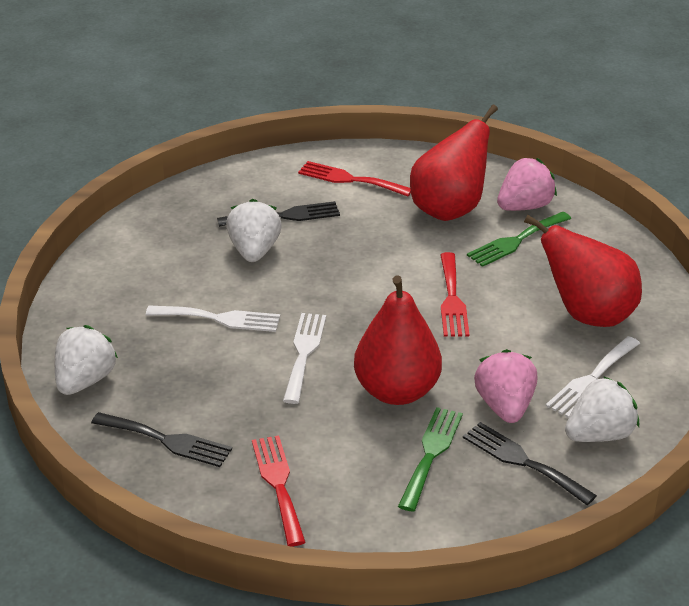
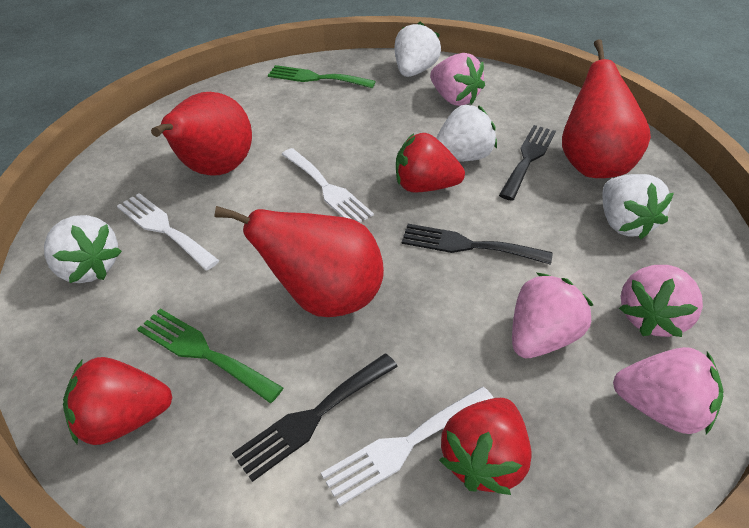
pink strawberry: [474,349,538,423] [497,158,557,211] = 2 -> [430,53,485,106] [512,273,593,358] [613,347,724,434] [619,265,703,337] = 4
red fork: [252,435,306,546] [298,161,411,196] [440,252,469,337] = 3 -> none = 0
red strawberry: none = 0 -> [63,357,173,445] [396,133,465,193] [439,398,532,495] = 3
white strawberry: [55,325,118,395] [226,199,282,262] [565,376,639,442] = 3 -> [44,215,122,283] [395,22,441,77] [436,105,497,162] [603,174,674,239] = 4

